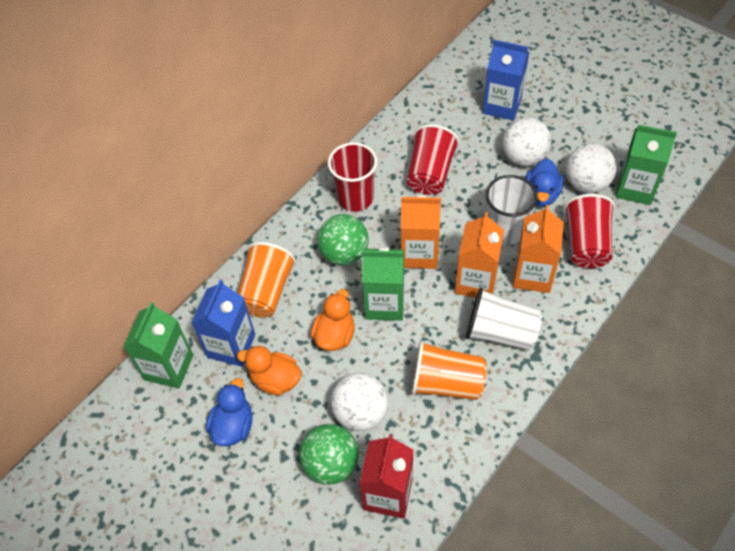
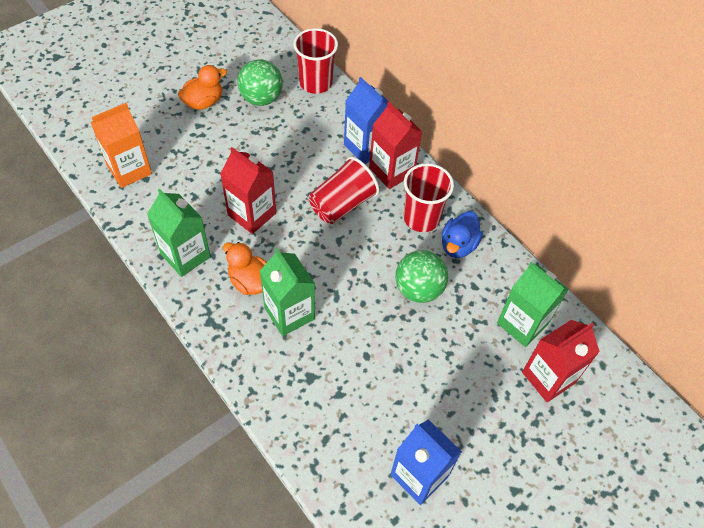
blue duck: [206,378,253,446] [525,159,563,207] = 2 -> [442,211,483,258] = 1
orange carton: [401,194,441,269] [455,212,504,298] [513,205,564,293] = 3 -> [91,103,152,188] = 1
orange cup: [238,242,296,318] [411,341,487,400] = 2 -> none = 0
red carton: [359,434,413,519] = 1 -> [220,147,276,234] [369,102,422,189] [522,320,600,402] = 3
white ball: [331,373,388,431] [502,117,551,166] [566,143,617,193] = 3 -> none = 0
white cup: [466,288,542,350] [485,175,537,246] = 2 -> none = 0

